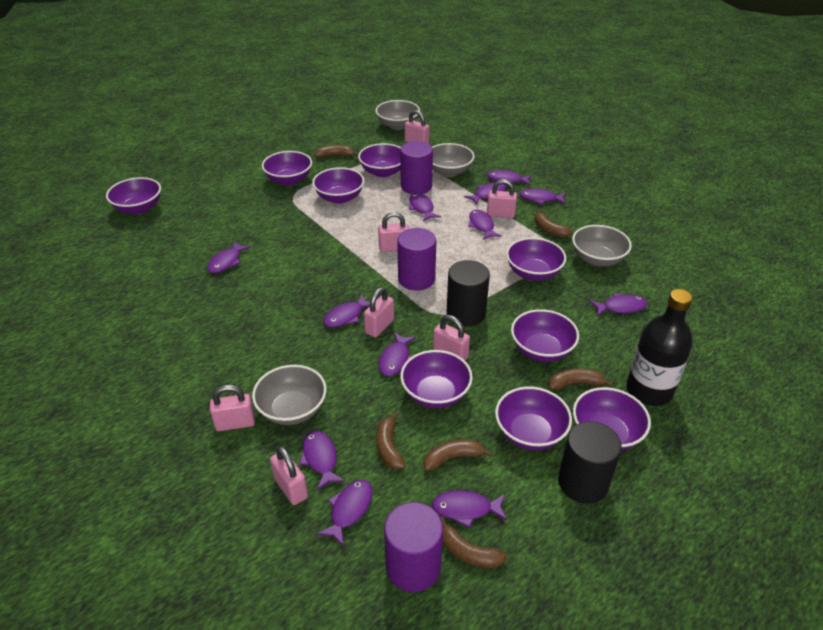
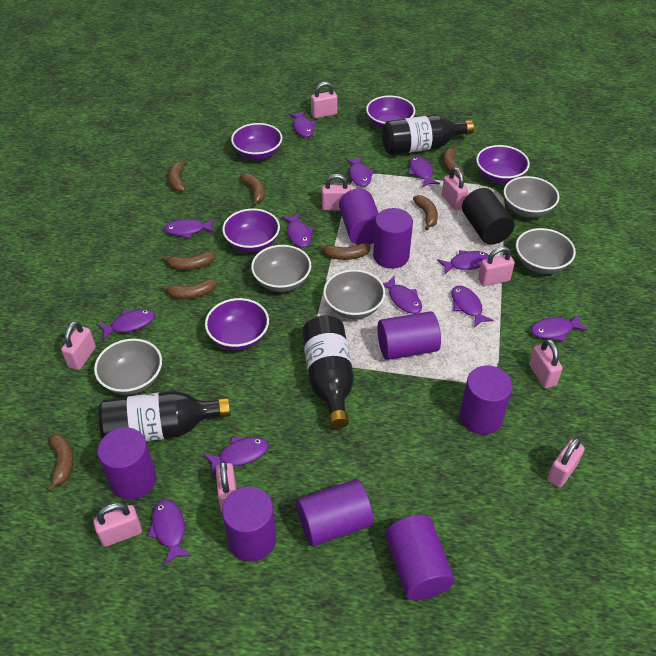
black bottle: [626,289,693,406] = 1 -> [98,391,231,442] [302,315,354,429] [382,115,474,155] = 3
black cylinder: [447,260,490,326] [558,421,622,504] = 2 -> [462,188,514,245] = 1
brown banana: [314,145,358,158] [376,412,405,469] [424,439,492,471] [440,516,507,568] [535,210,573,238] [549,368,613,390] = 6 -> [47,434,73,492] [162,251,215,270] [162,279,217,299] [168,159,188,192] [240,173,265,206] [318,243,371,260] [413,195,438,230] [443,146,464,177] = 8
grey bowl: [252,365,326,425] [375,100,420,130] [432,143,475,177] [572,225,632,266] = 4 -> [94,339,162,395] [251,245,311,292] [323,270,385,319] [504,176,559,218] [516,228,576,274] = 5
pink padlock: [210,385,255,431] [270,446,308,505] [364,287,394,337] [378,212,409,252] [405,110,429,144] [433,315,470,360] [487,179,517,218] = 7 -> [61,321,96,370] [93,503,142,547] [216,461,236,512] [311,82,337,119] [322,174,351,211] [442,167,468,211] [478,246,515,286] [529,339,563,389] [547,437,585,488] = 9
purple bowl: [106,177,161,214] [262,151,312,185] [312,167,364,204] [358,143,401,177] [400,350,473,408] [495,386,572,450] [506,237,566,281] [511,309,579,362] [573,387,651,451] = 9 -> [205,298,269,350] [222,209,280,253] [231,123,282,160] [366,95,415,129] [476,145,530,184] = 5
purple cylinder: [384,502,443,592] [397,228,436,291] [400,141,433,194] = 3 -> [97,427,156,500] [222,487,276,562] [296,479,374,546] [339,189,378,245] [373,208,413,269] [377,311,441,360] [385,515,455,600] [460,366,513,435] = 8

